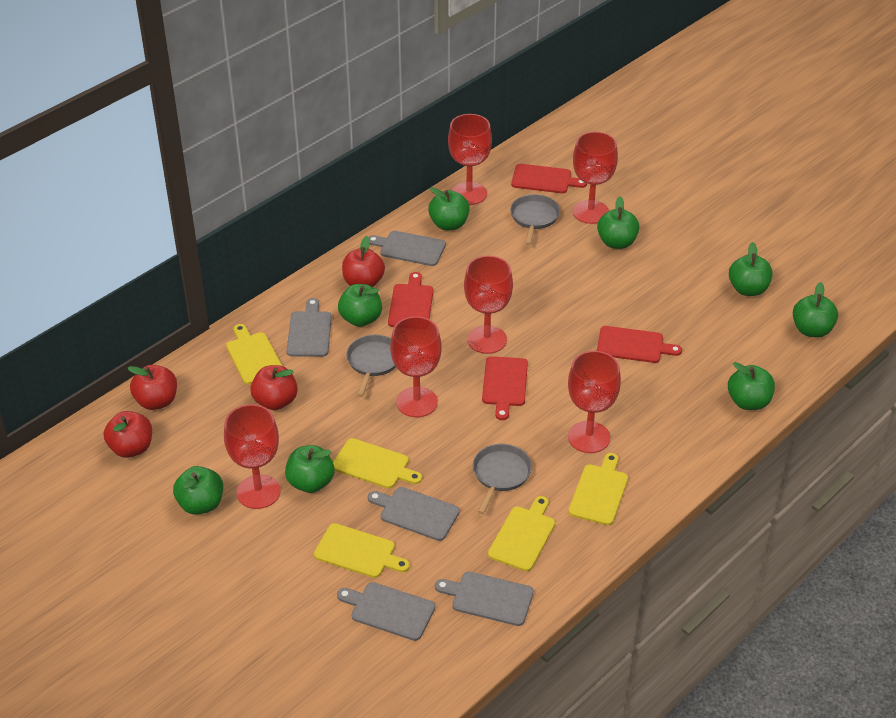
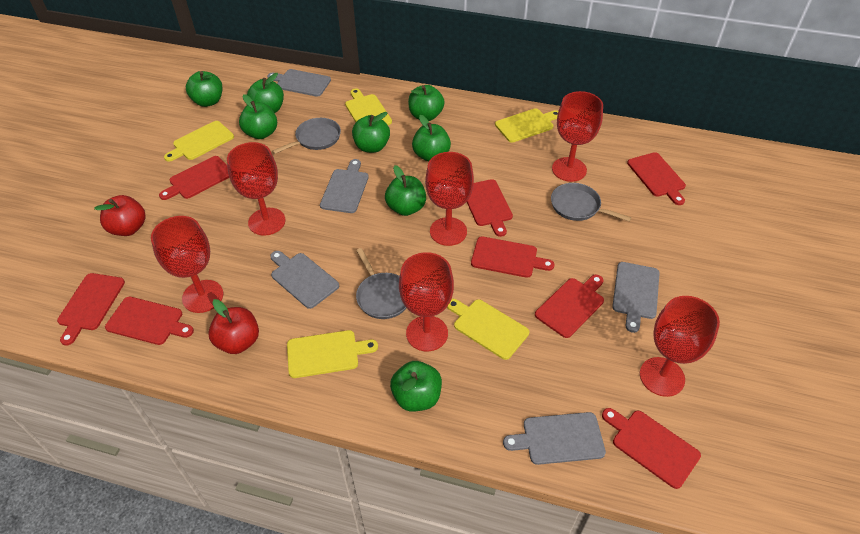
red apple: [104,411,152,458] [128,365,177,410] [250,365,298,410] [342,236,385,287] = 4 -> [94,195,146,236] [208,299,259,354] = 2
red cutting board: [388,272,434,327] [482,356,528,420] [511,164,587,193] [597,326,682,363] = 4 -> [57,273,125,345] [105,297,194,345] [159,156,229,200] [467,179,513,237] [471,236,555,278] [535,274,604,338] [602,408,701,489] [627,152,686,205] = 8

